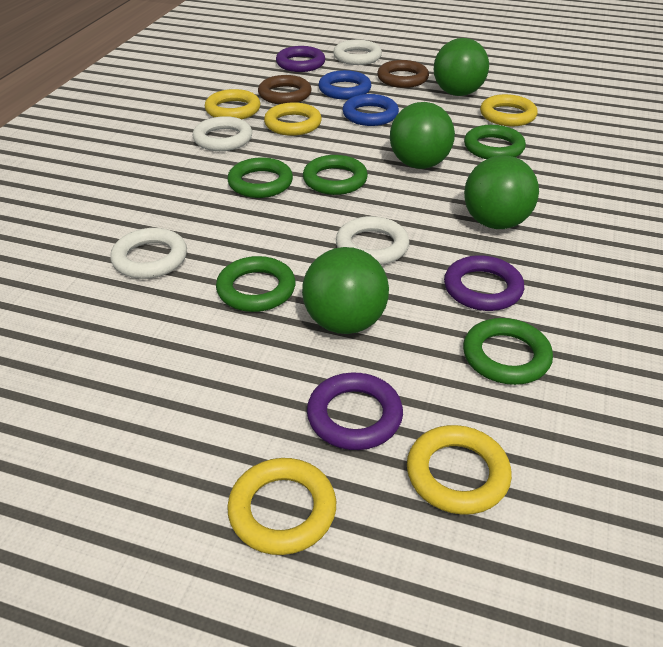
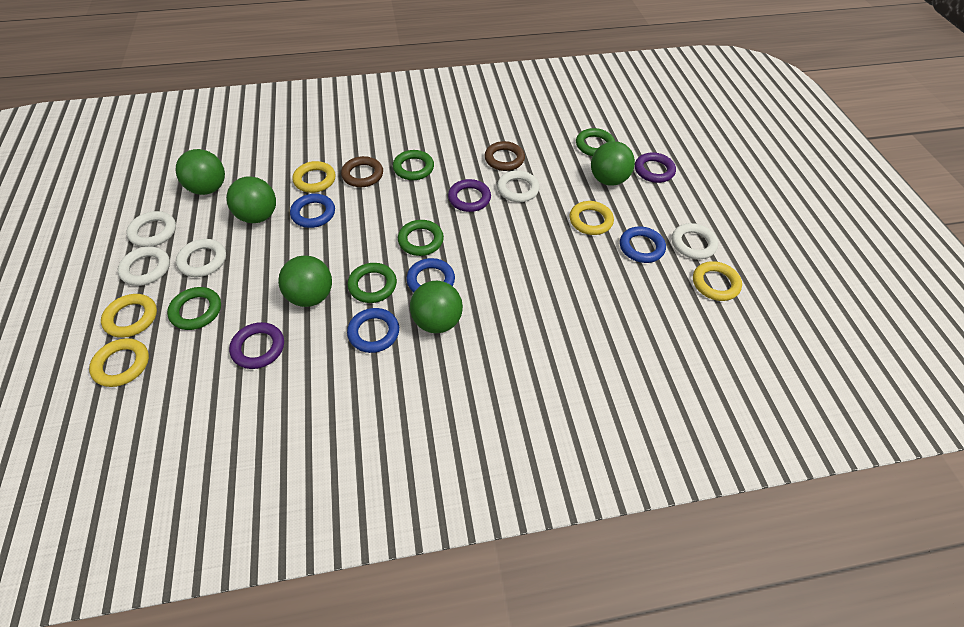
blue ring: [318,70,371,100] [343,94,399,126] = 2 -> [290,194,335,228] [347,308,399,353] [406,258,455,293] [620,227,666,263] = 4
green ball: [302,247,389,334] [390,102,455,169] [434,38,489,96] [464,156,539,229] = 4 -> [176,149,225,195] [226,176,276,223] [278,255,332,307] [410,281,463,333] [591,141,635,186] = 5
white ring: [110,228,187,279] [193,116,252,151] [333,40,382,65] [336,216,409,265] = 4 -> [118,247,170,286] [126,211,176,247] [176,239,226,277] [497,170,540,202] [672,223,718,259] = 5

